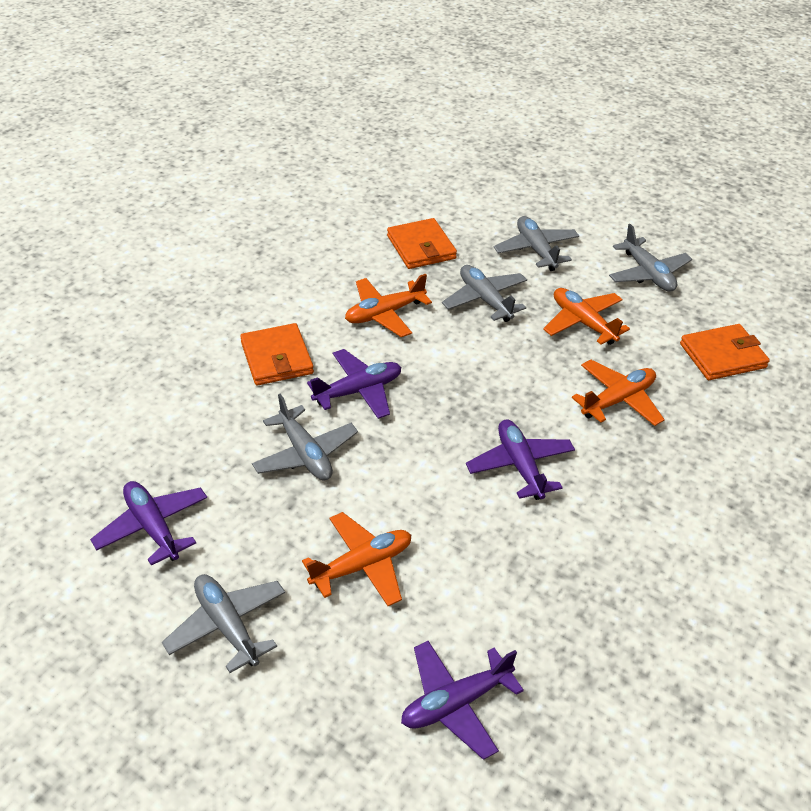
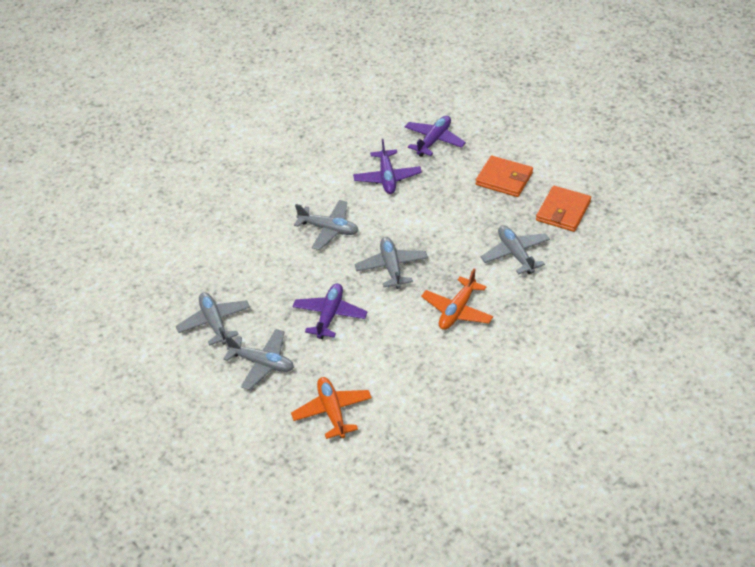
orange plane: [302,512,411,606] [345,274,432,337] [543,288,630,345] [572,359,665,426] = 4 -> [291,377,372,439] [421,269,493,330] = 2
orange wallet: [240,323,314,385] [387,218,457,269] [680,324,770,380] = 3 -> [476,156,533,197] [536,186,591,232] = 2
purple plane: [90,481,207,566] [307,349,402,419] [401,641,524,760] [466,419,575,500] = 4 -> [292,283,368,339] [353,139,422,194] [405,116,466,157] = 3

